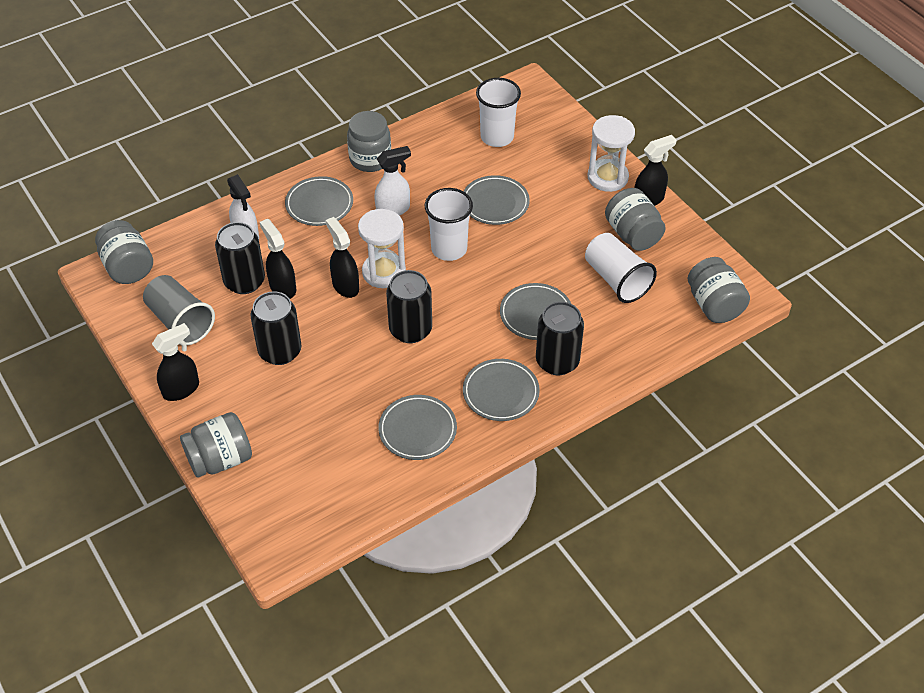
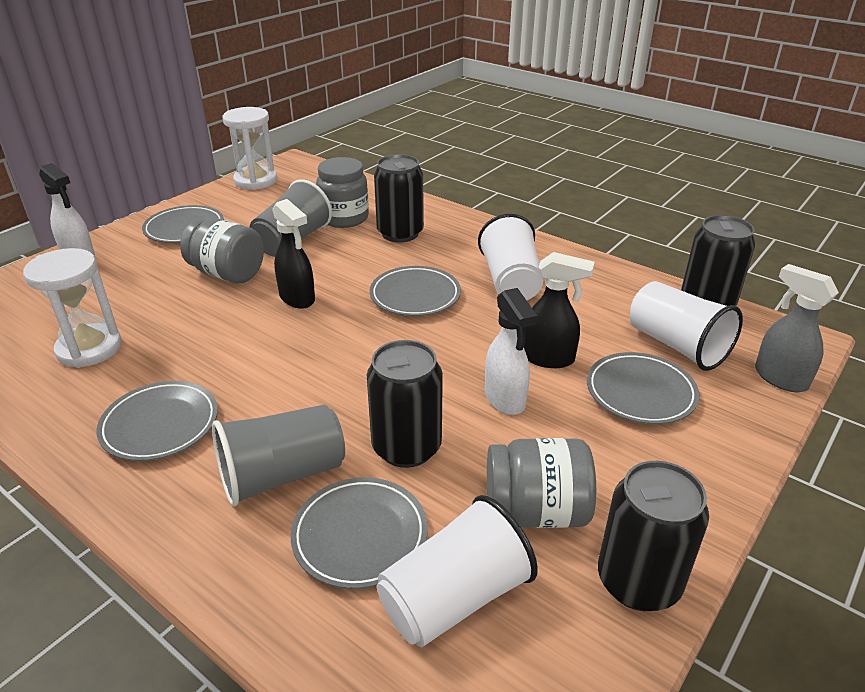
black spray bottle: [152,323,199,401] [260,219,296,299] [326,217,359,298] [634,135,677,206] = 4 -> [272,199,315,309] [524,252,594,368] = 2
grey cup: [143,275,215,345] = 1 -> [212,405,345,506] [250,179,332,257] = 2
grey jar: [95,220,153,284] [180,412,252,478] [347,111,391,172] [605,188,666,251] [688,257,750,323] = 5 -> [180,218,264,283] [316,157,369,228] [487,438,596,528] = 3
grey spray bottle: none = 0 -> [755,264,839,392] = 1

